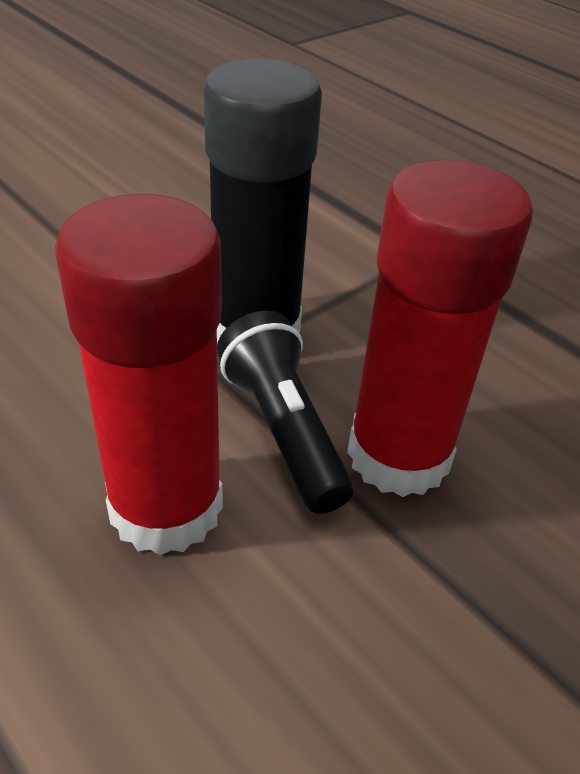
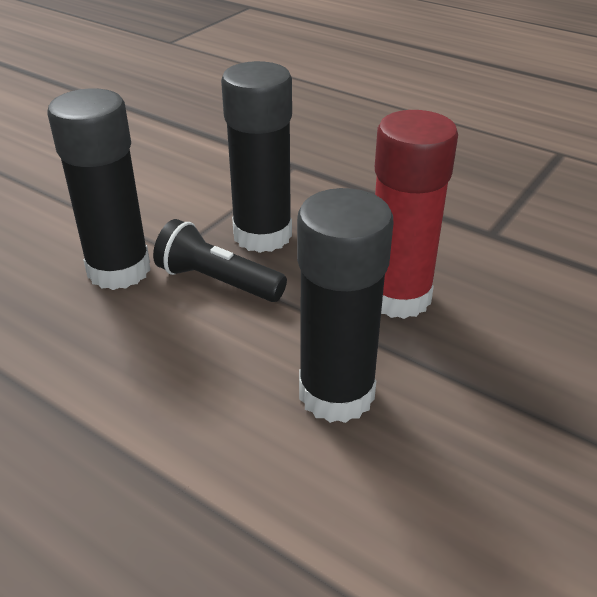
black glue stick: [204,59,322,343] = 1 -> [48,88,150,290] [221,61,292,253] [297,188,393,423] = 3
red glue stick: [55,194,223,556] [347,160,533,497] = 2 -> [375,110,458,319] = 1

